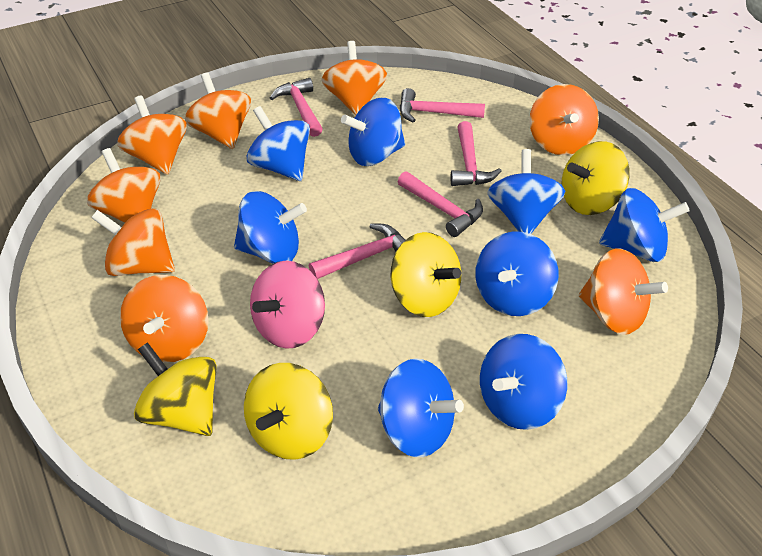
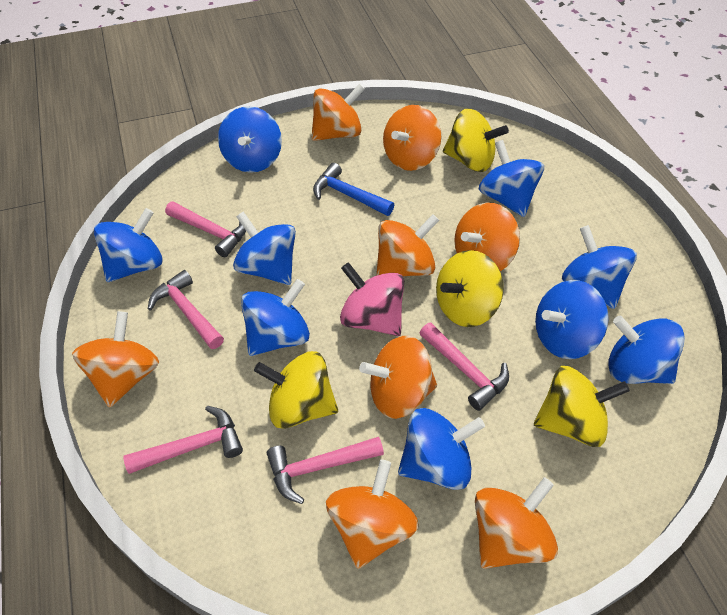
blue hammer: none = 0 -> [313,163,394,216] = 1
blue spinning top: [234,191,307,264] [247,106,310,181] [341,98,405,166] [378,358,464,457] [475,232,558,316] [480,334,567,430] [487,149,565,234] [599,188,690,262] = 8 -> [94,208,162,282] [218,106,282,173] [233,211,296,285] [241,279,310,356] [398,408,485,490] [479,140,544,217] [535,280,609,359] [562,225,637,309] [608,316,685,384] = 9

